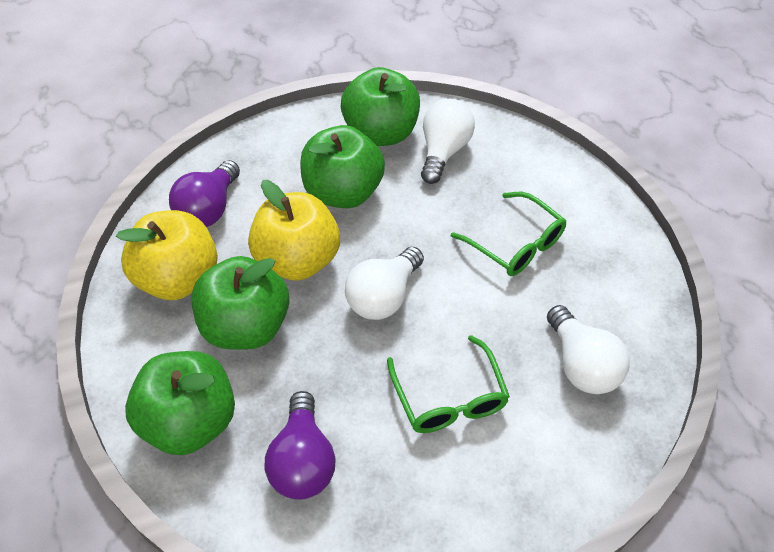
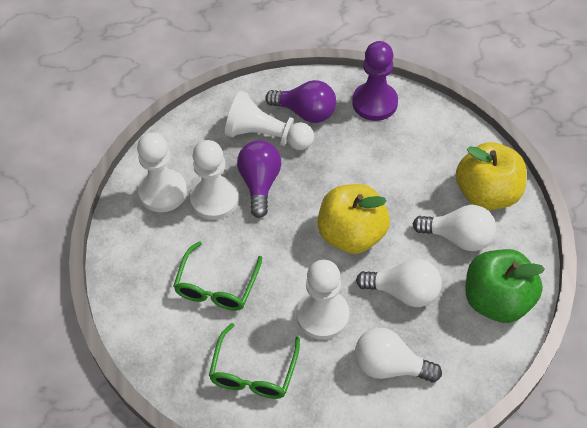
green apple: [125,351,235,455] [192,256,290,350] [300,125,385,208] [341,67,420,146] = 4 -> [465,249,545,323] = 1
purple pawn: none = 0 -> [352,41,398,121] = 1
white pawn: none = 0 -> [137,133,187,212] [190,140,239,220] [225,91,314,150] [296,260,349,340] = 4

